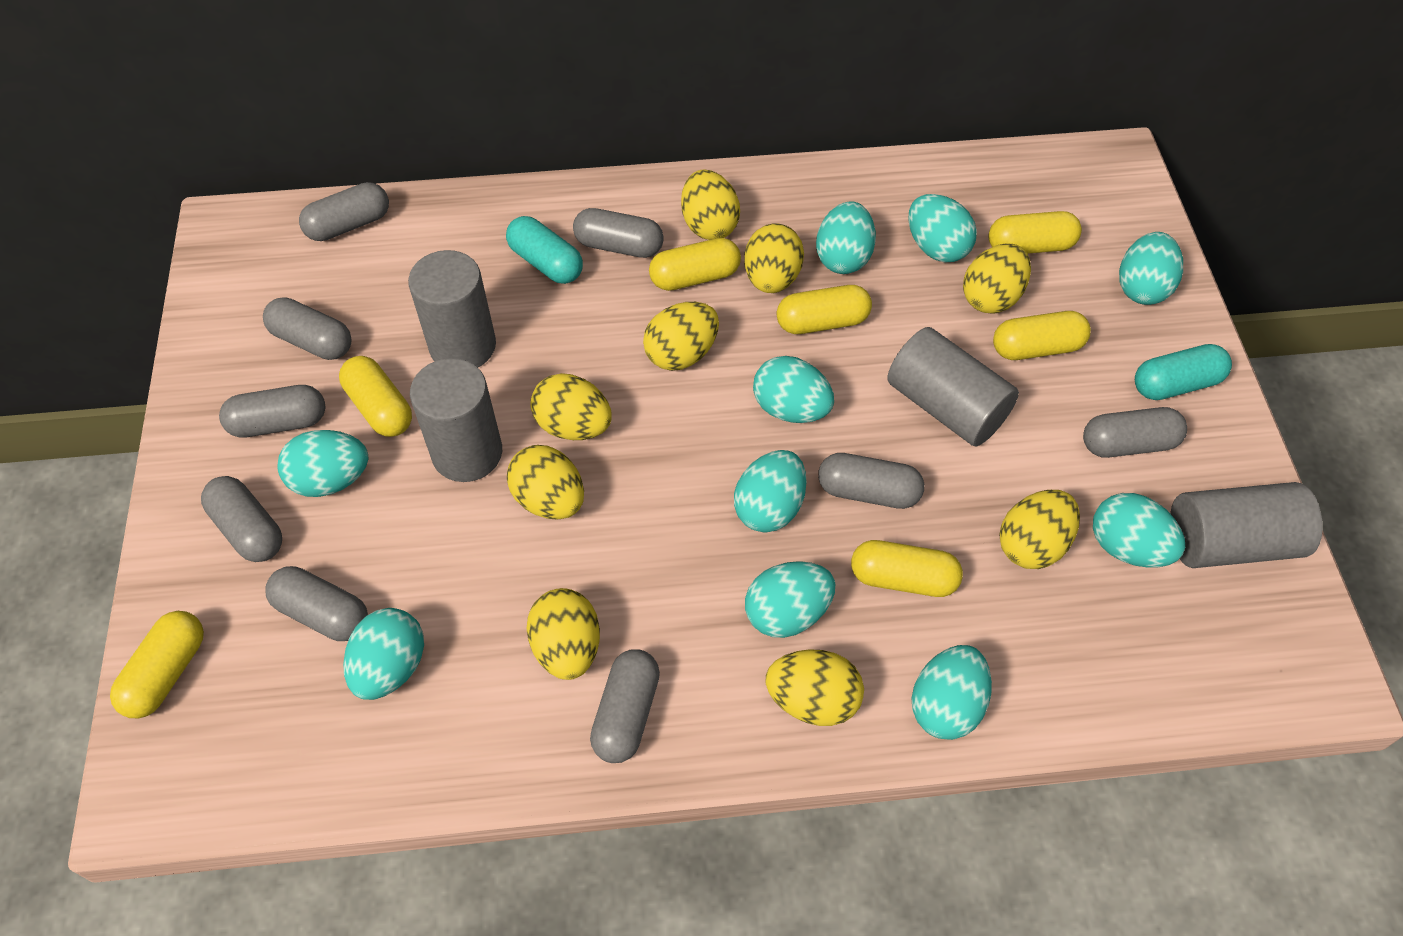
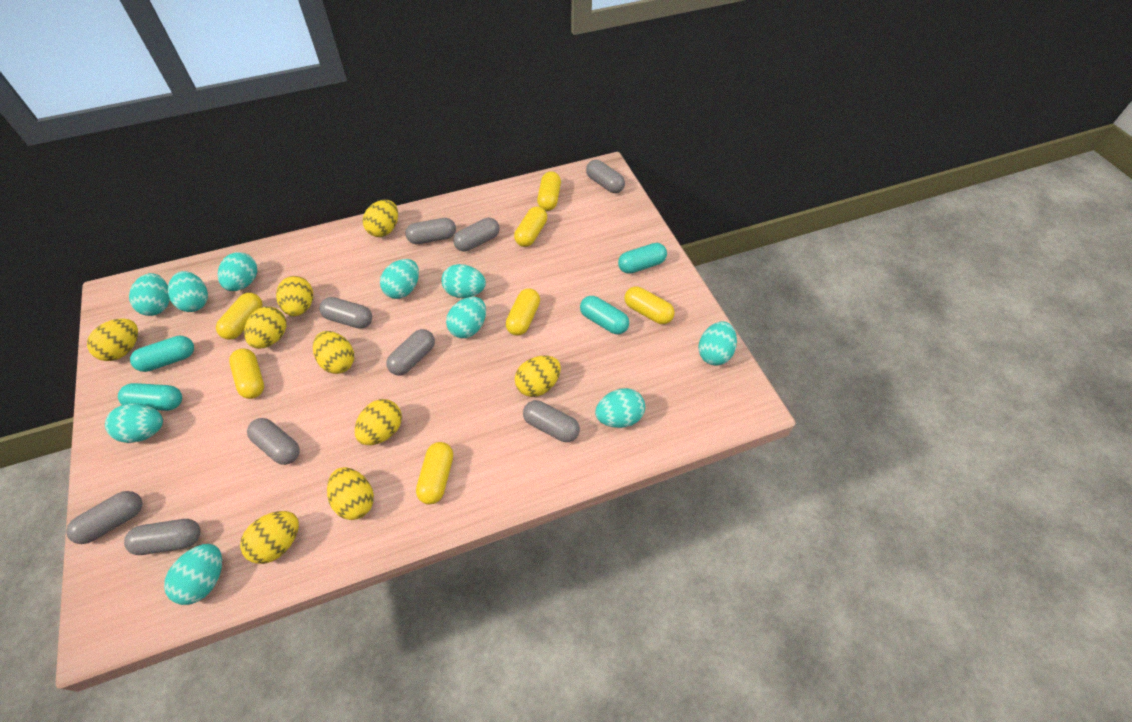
grey cylinder: [408,250,496,368] [410,358,502,482] [887,327,1019,447] [1170,482,1323,568] = 4 -> none = 0
turquoise capsule: [506,216,583,284] [1135,344,1232,400] = 2 -> [118,383,182,411] [130,335,194,372] [580,296,629,334] [618,243,667,274] = 4

